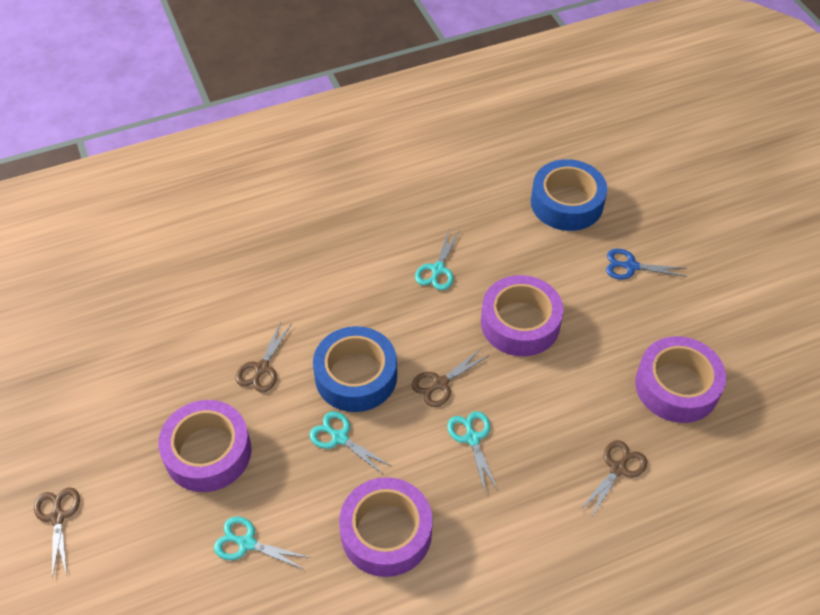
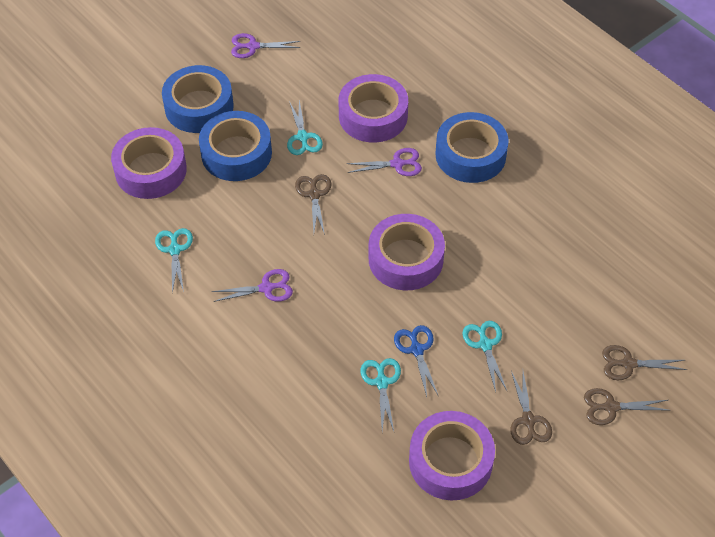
blue tape: [313,326,397,412] [531,159,607,231] = 2 -> [162,65,234,133] [199,111,272,181] [435,112,509,183] = 3
purple scissors: none = 0 -> [211,269,293,302] [231,33,300,58] [346,148,422,176] = 3

